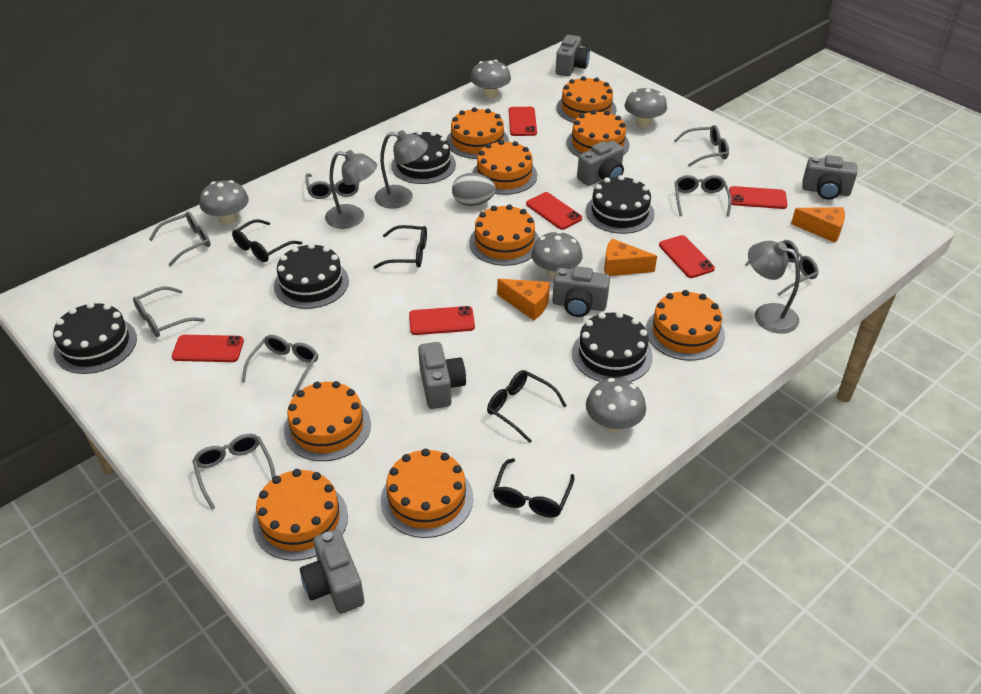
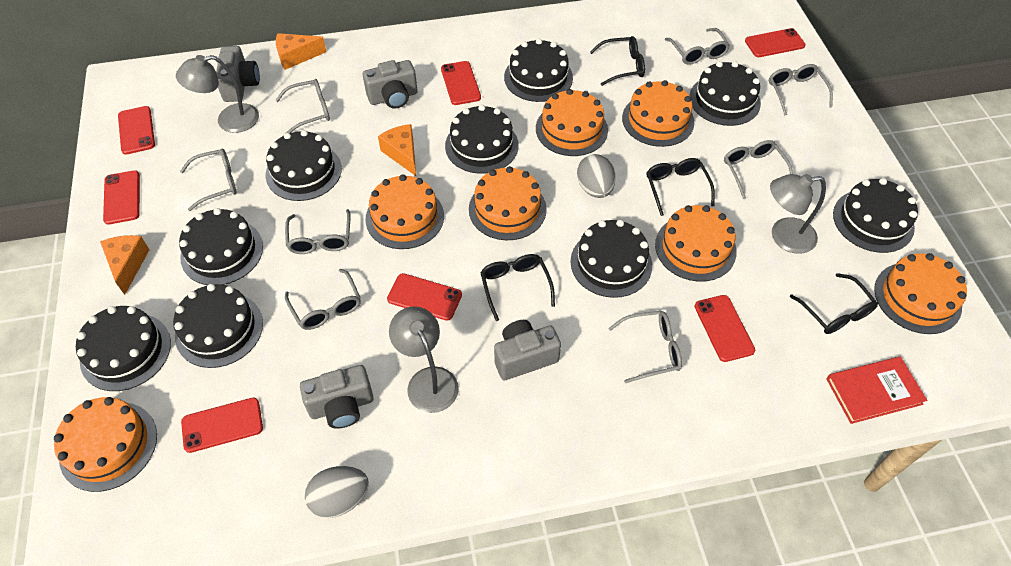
black cake: [53,302,137,374] [274,243,349,309] [391,130,456,184] [572,312,653,382] [586,175,655,234] = 5 -> [76,306,171,391] [173,284,263,368] [179,208,263,285] [266,130,342,201] [445,105,519,174] [504,39,573,102] [570,220,652,298] [689,61,761,126] [833,178,918,253] = 9
grey camera: [300,529,364,614] [418,342,466,409] [552,266,610,317] [556,35,590,76] [577,141,624,186] [802,155,857,200] = 6 -> [216,46,260,102] [300,365,374,429] [363,60,418,109] [494,320,561,380] = 4
grey egg: [452,173,496,206] = 1 -> [305,466,369,518] [577,154,616,198] = 2
grey mushroom: [200,180,249,224] [470,60,511,98] [531,231,582,279] [586,378,646,432] [625,87,667,127] = 5 -> none = 0
orange cake: [253,469,348,561] [284,381,371,461] [381,448,473,538] [446,107,509,159] [469,204,539,266] [472,140,537,195] [557,76,616,123] [567,110,629,157] [646,290,725,361] = 9 -> [54,397,157,492] [365,174,444,249] [469,166,547,240] [536,89,608,156] [622,80,694,147] [655,205,737,282] [874,253,967,334] = 7
red book: none = 0 -> [826,357,927,424] = 1
red phone: [172,335,244,362] [409,306,475,335] [509,107,537,136] [526,192,582,230] [659,235,715,278] [729,186,788,209] = 6 -> [103,170,140,225] [118,106,155,155] [181,398,263,453] [387,273,462,321] [441,61,481,105] [695,295,755,362] [745,28,806,57] = 7

